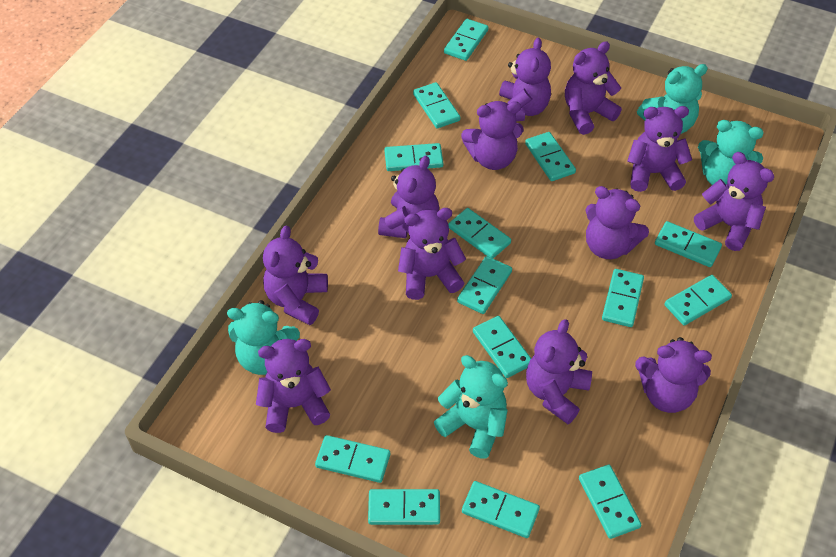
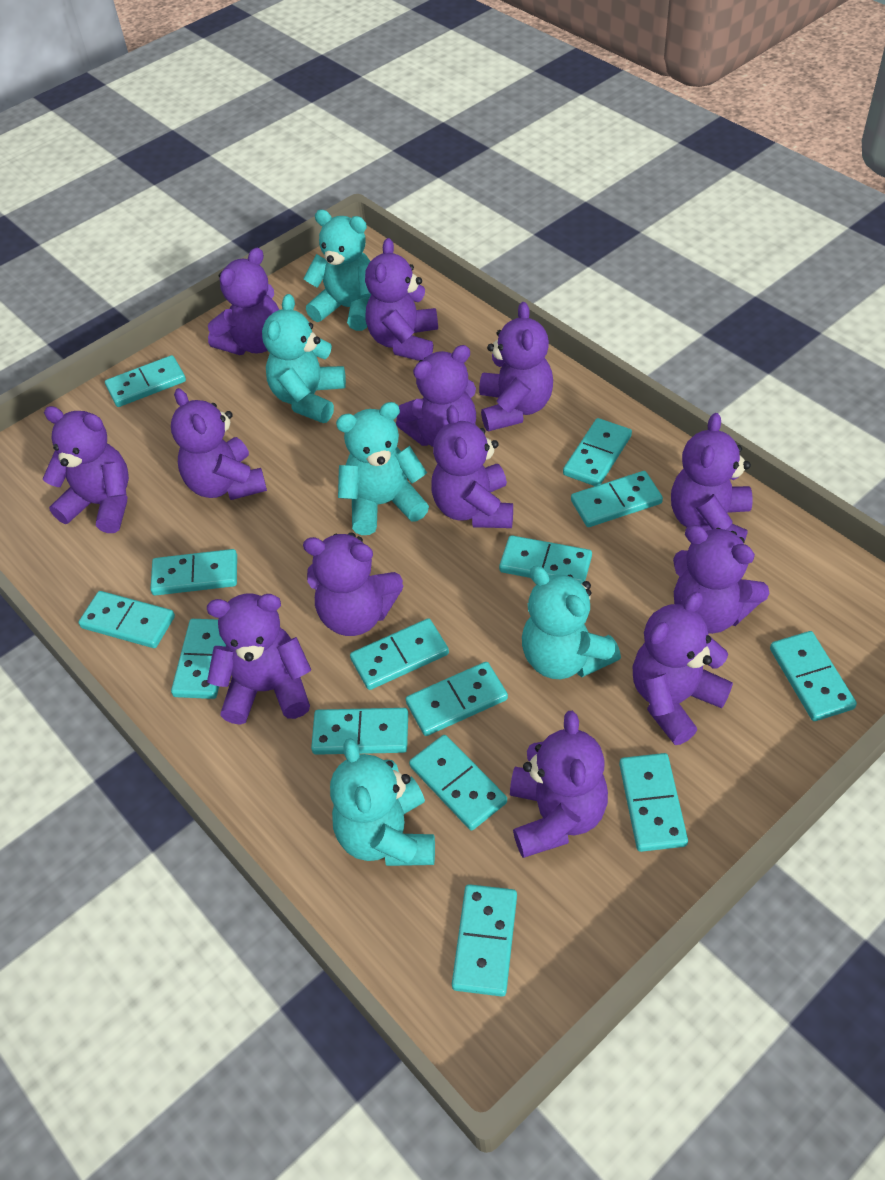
purple teddy bear: [256,339,331,433] [263,226,328,325] [378,155,439,238] [398,208,466,300] [461,101,524,170] [499,38,551,121] [526,319,592,424] [565,41,622,135] [586,186,649,259] [627,106,692,192] [635,337,712,413] [694,152,774,251] = 12 -> [43,406,129,533] [171,388,267,500] [207,593,311,724] [208,248,279,355] [303,532,404,636] [365,238,438,361] [396,345,476,447] [431,405,513,528] [479,302,553,431] [510,711,608,858] [633,592,733,745] [671,413,753,540] [673,525,769,634] = 13
turquoise teddy bear: [227,300,300,375] [434,355,508,459] [637,64,708,134] [698,120,764,185] = 4 -> [262,294,346,423] [303,210,371,331] [330,738,435,866] [336,402,429,535] [522,566,621,679] = 5

